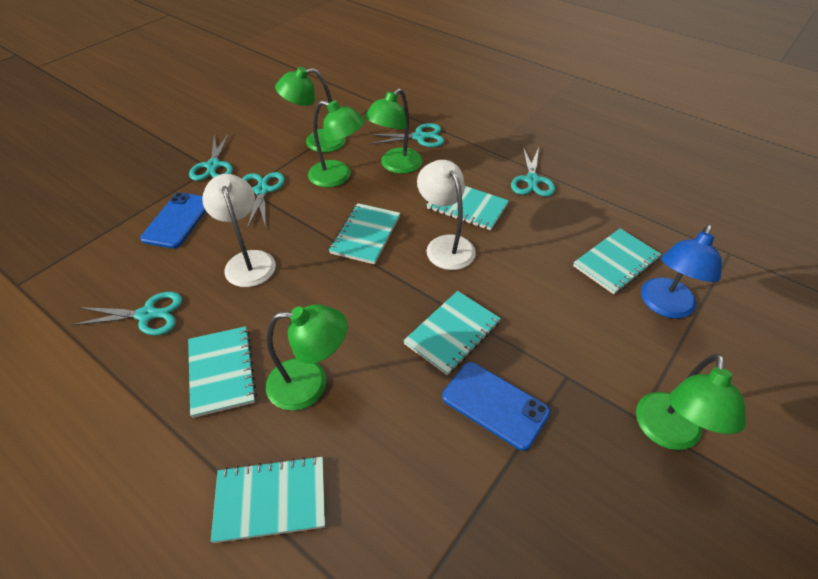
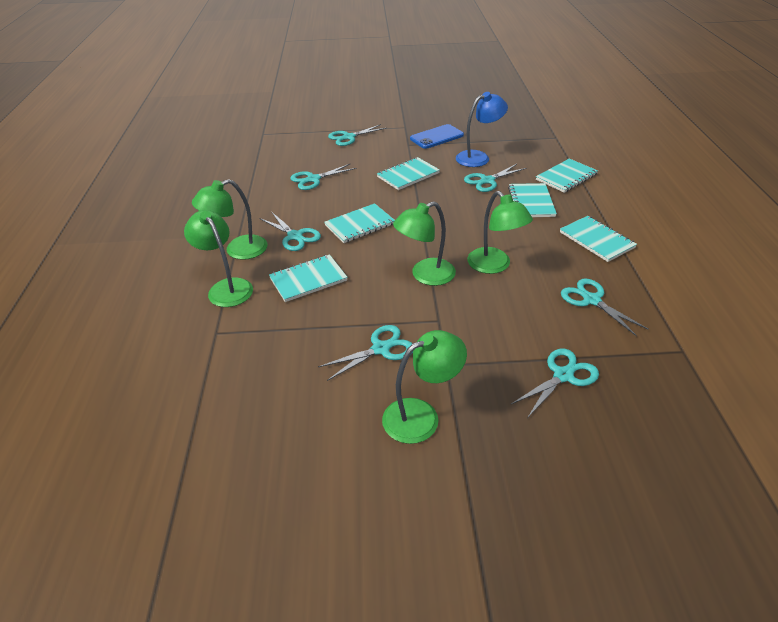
blue phone: [140,192,206,249] [442,362,550,451] = 2 -> [410,124,464,149] = 1
turquoise scissors: [71,292,183,336] [189,133,233,181] [242,172,285,228] [368,123,444,147] [511,147,555,197] = 5 -> [259,212,321,251] [290,163,357,190] [318,325,413,381] [328,124,386,146] [464,164,526,192] [511,349,599,418] [561,278,649,337] = 7
white lamp: [202,174,276,287] [417,160,476,270] = 2 -> none = 0

